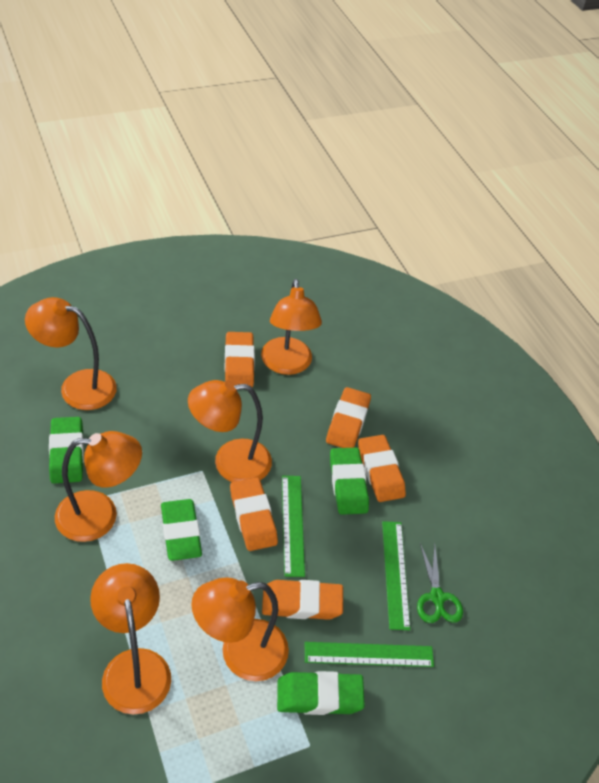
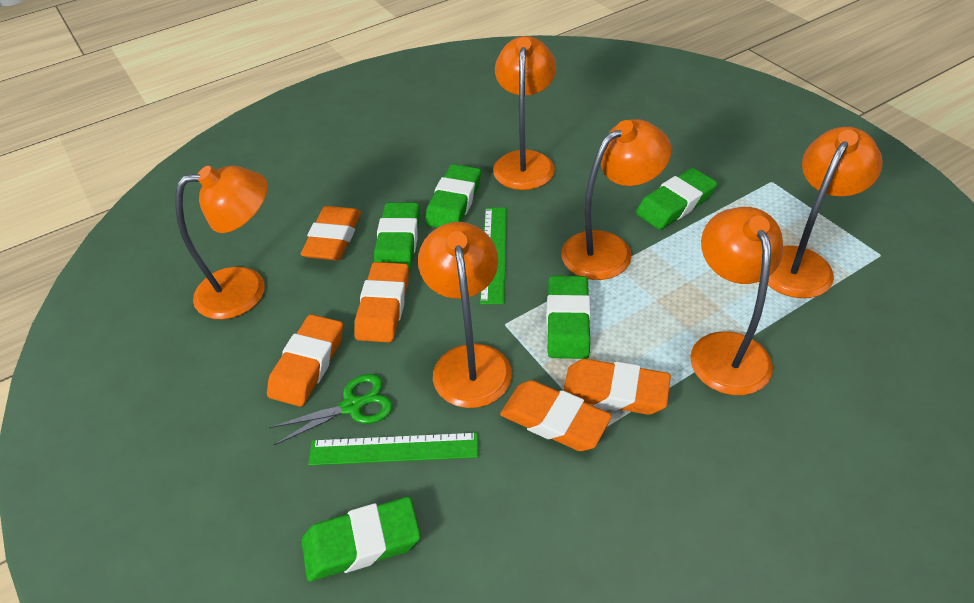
green eraser: [49,417,84,484] [161,499,202,561] [277,671,365,715] [330,447,369,515] = 4 -> [301,497,421,581] [374,203,420,271] [425,164,481,228] [547,276,591,359] [636,168,717,230] = 5
green ruler: [282,476,305,577] [305,642,434,667] [382,521,411,630] = 3 -> [308,433,478,466] [480,208,507,304] = 2

